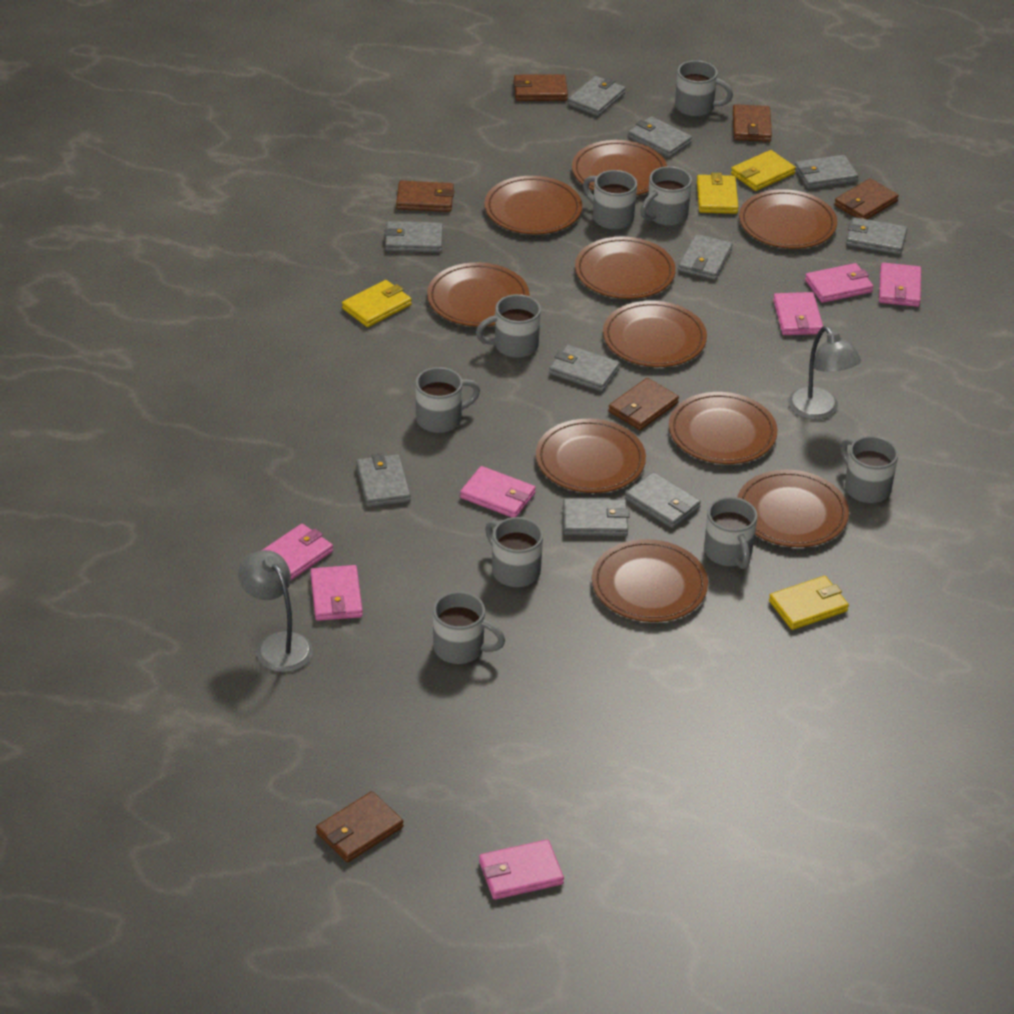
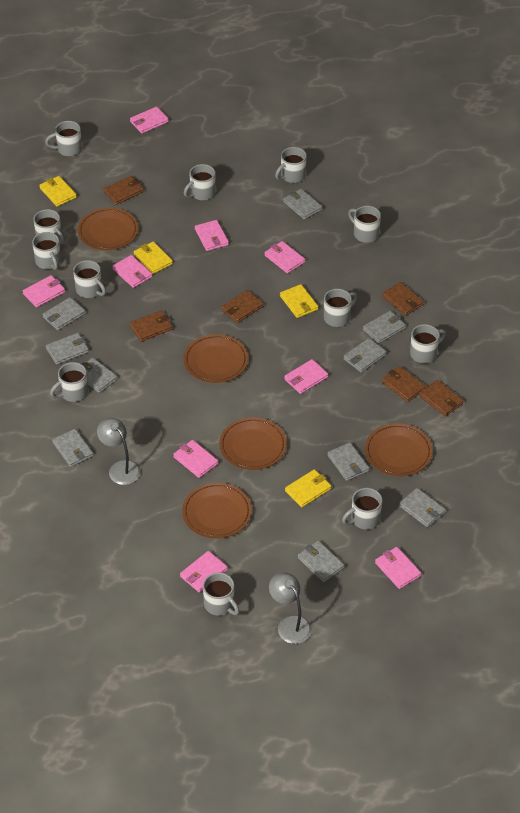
brown plate: [427,262,530,327] [484,176,582,234] [536,419,646,493] [572,140,667,195] [575,237,676,299] [592,539,708,622] [603,301,707,367] [669,392,778,464] [737,470,849,547] [739,189,837,249] = 10 -> [78,208,138,250] [182,482,252,539] [184,334,248,383] [219,417,287,470] [365,423,432,476] = 5
grey mug: [415,367,480,433] [433,591,505,664] [476,294,541,358] [485,517,543,587] [583,170,637,230] [640,166,692,226] [675,60,733,117] [704,497,757,569] [840,436,898,503] = 9 -> [32,232,61,270] [33,209,65,245] [45,121,82,156] [50,362,88,402] [73,260,106,298] [184,164,216,200] [203,572,240,616] [275,147,307,183] [324,289,358,327] [342,488,382,529] [348,206,381,243] [410,324,446,363] = 12
pink wallet: [261,524,333,580] [310,565,363,621] [460,466,536,517] [479,839,564,900] [773,292,823,335] [805,263,873,303] [879,263,921,307] = 7 -> [23,275,65,308] [112,255,152,288] [130,107,169,133] [173,440,218,478] [180,551,228,593] [195,220,229,251] [265,241,305,273] [284,359,328,394] [375,547,421,589] = 9

